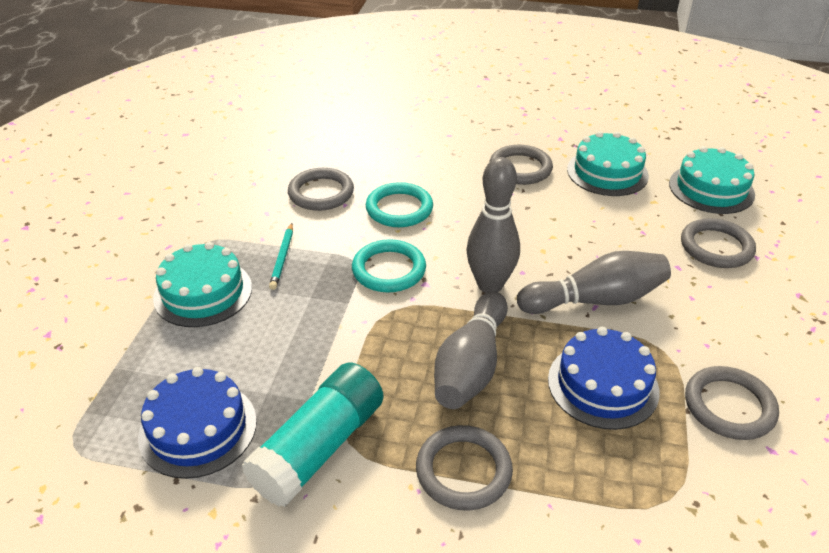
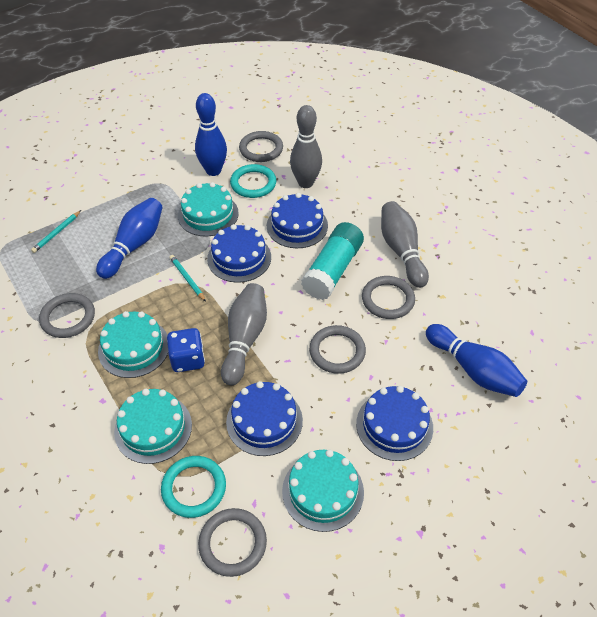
blue bowling pin: none = 0 -> [96,198,163,279] [195,93,227,176] [426,324,527,397] = 3
blue cake: [138,367,257,479] [548,327,660,430] = 2 -> [207,224,271,283] [226,381,303,456] [267,193,328,248] [356,386,433,461] = 4
blue dice: none = 0 -> [167,328,205,372] = 1
turquoise cake: [153,242,252,327] [567,131,649,196] [669,146,755,214] = 3 -> [98,311,168,378] [114,389,192,464] [178,182,239,237] [282,450,364,532] = 4
turquoise pencil: [269,223,293,290] = 1 -> [31,210,81,253] [169,255,206,302] = 2

